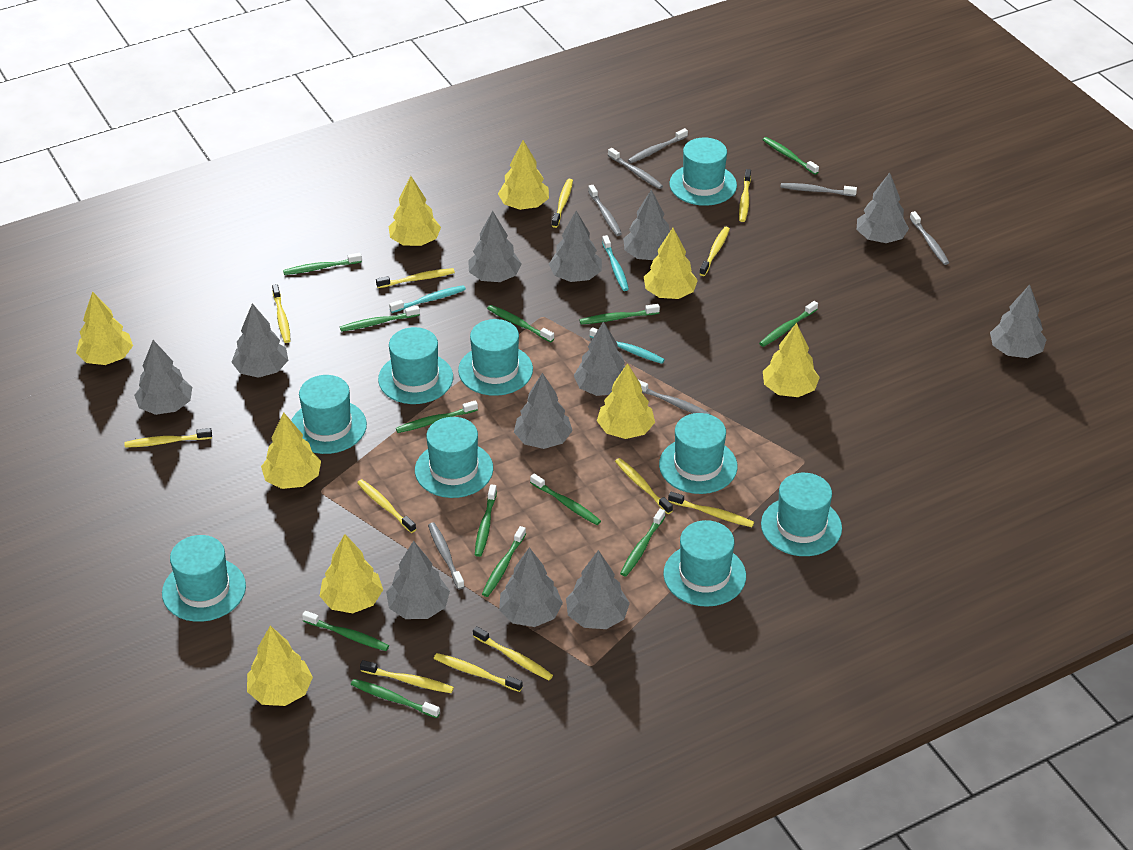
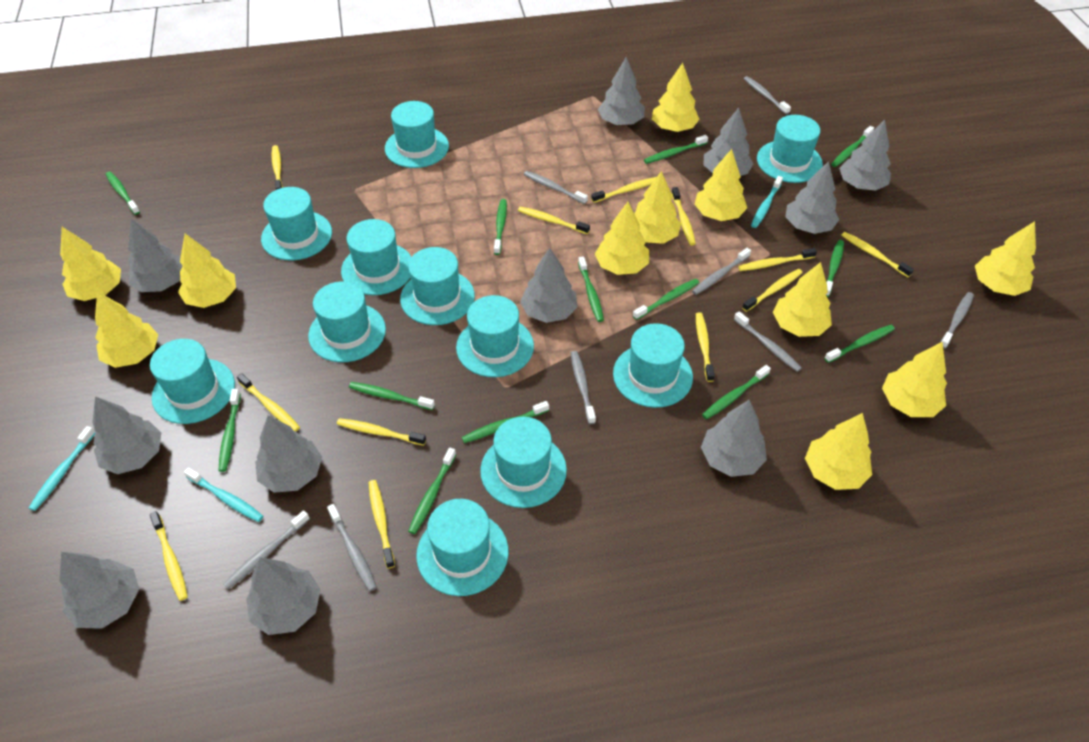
grey toothbrush: [428,523,465,589] [588,185,622,236] [608,148,663,189] [628,128,688,163] [638,380,710,414] [780,183,857,196] [910,211,949,265] = 7 -> [223,510,310,589] [327,504,377,591] [524,171,588,204] [571,351,596,424] [692,248,751,295] [734,311,802,372] [744,76,791,114] [941,292,974,349] = 8
grey tree: [134,340,192,415] [232,303,288,378] [386,541,450,619] [468,211,522,282] [499,547,563,627] [514,373,573,449] [549,211,602,282] [566,550,630,629] [573,321,625,396] [623,190,670,260] [857,173,909,243] [990,285,1047,358] = 12 -> [60,552,139,629] [92,396,161,474] [128,219,182,292] [246,557,321,635] [255,416,322,493] [520,248,578,323] [598,57,645,125] [701,400,767,477] [704,108,753,176] [785,161,839,234] [839,120,891,190] = 11
turquoise hat: [162,535,246,622] [291,375,367,454] [378,327,453,404] [415,417,493,498] [458,319,533,396] [659,413,738,494] [663,520,746,607] [670,137,737,206] [761,473,842,556] = 9 -> [150,339,235,424] [261,187,332,260] [308,281,386,362] [341,219,411,295] [385,101,449,168] [400,247,475,325] [416,499,509,596] [456,295,534,377] [480,417,567,508] [613,323,693,408] [757,115,823,183] = 11
yellow tree: [76,292,133,365] [247,626,313,706] [261,413,321,489] [320,534,383,613] [389,176,441,246] [498,140,549,210] [597,363,655,439] [644,228,698,299] [763,323,820,397] = 9 -> [60,227,121,301] [95,292,158,368] [178,233,236,308] [595,202,649,275] [634,171,681,244] [652,63,699,132] [694,149,747,221] [773,262,832,337] [805,413,872,490] [882,342,947,417] [975,221,1036,296] = 11

